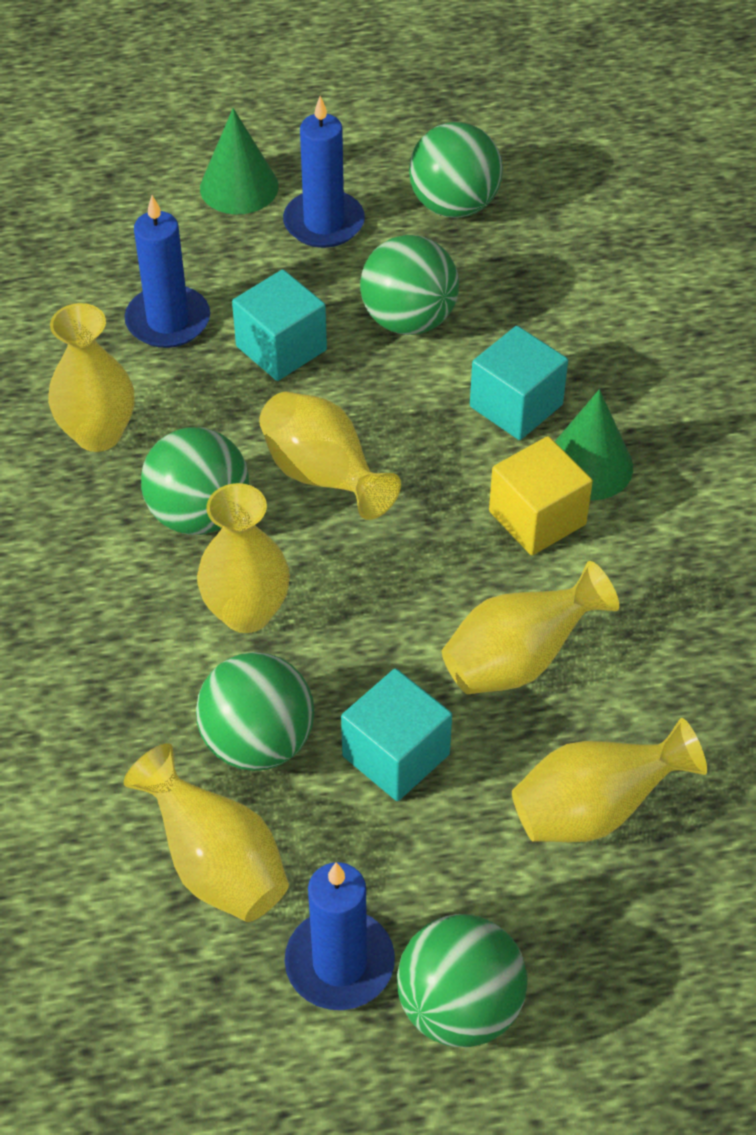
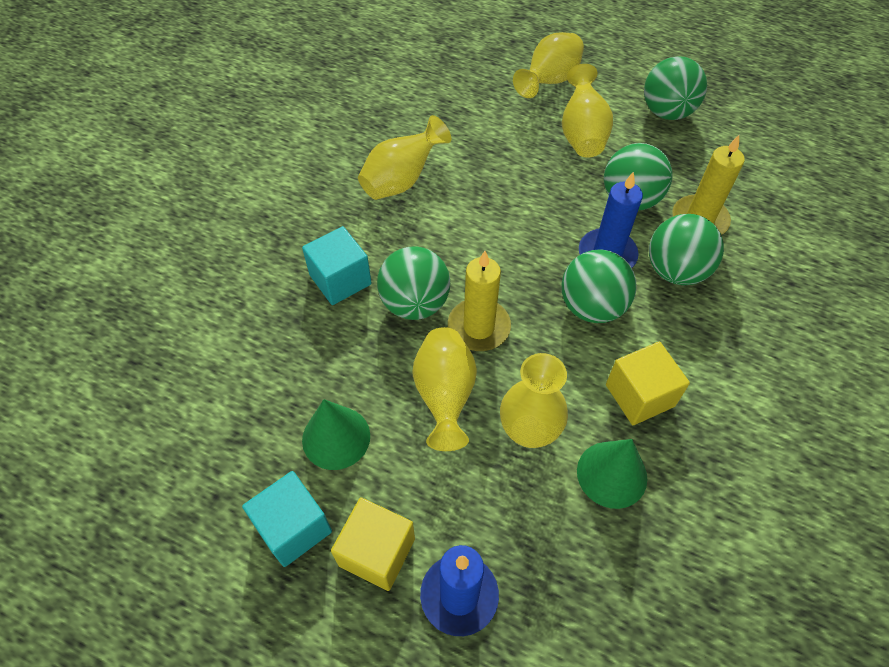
blue candle: [125,195,210,348] [283,96,365,248] [285,862,395,1010] = 3 -> [420,545,499,636] [579,171,643,268] = 2
turquoise cube: [232,269,327,381] [341,669,452,801] [470,326,568,440] = 3 -> [242,471,332,567] [302,226,372,305] = 2
yellow candle: none = 0 -> [448,251,511,351] [672,135,745,235] = 2
yellow cube: [489,436,593,555] = 1 -> [331,497,415,591] [606,342,690,425] = 2
yellow vase: [48,303,134,452] [124,743,289,922] [197,483,290,633] [259,392,401,520] [442,561,619,694] [512,718,707,842] = 6 -> [358,115,451,200] [412,327,477,451] [500,353,568,448] [513,32,584,98] [562,64,613,157] = 5

